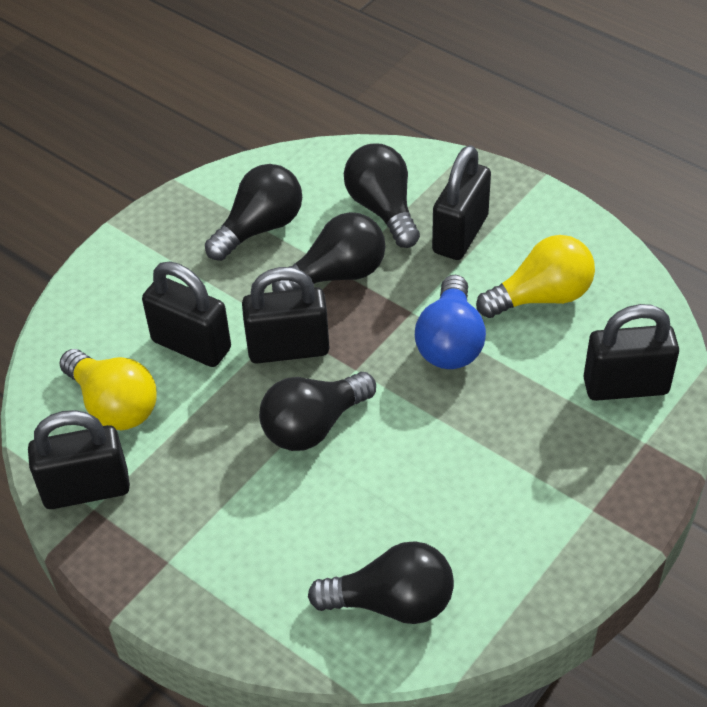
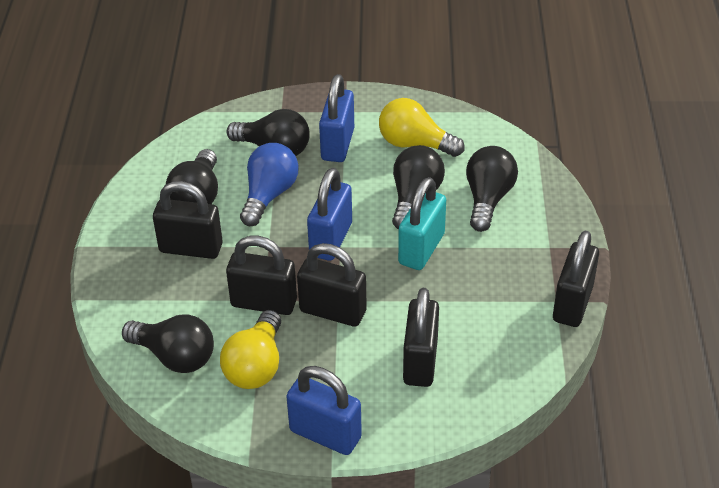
blue padlock: none = 0 -> [286,366,362,455] [307,168,352,261] [319,74,354,162] = 3
turquoise padlock: none = 0 -> [398,177,446,270] = 1

